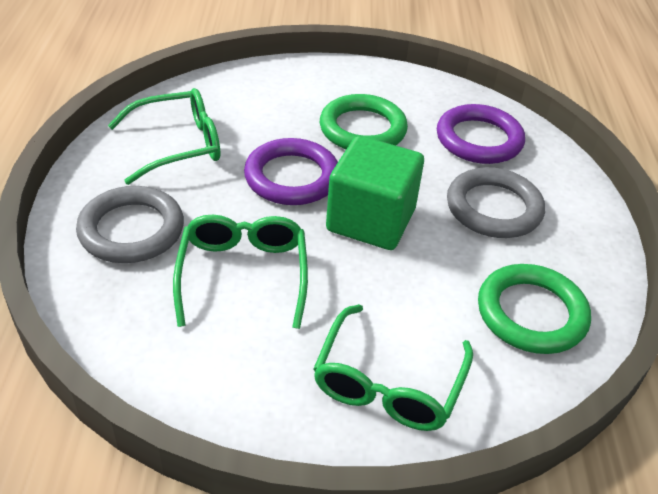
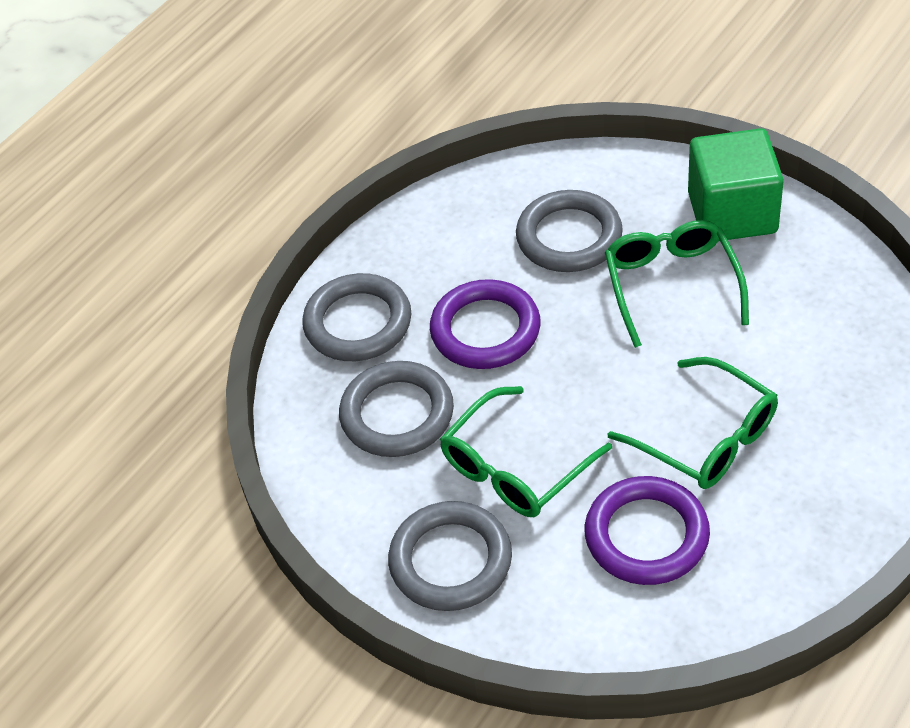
green ring: [320,94,408,149] [478,264,591,354] = 2 -> none = 0
grey ring: [76,186,184,263] [447,167,545,238] = 2 -> [302,273,411,361] [339,361,454,457] [388,501,512,611] [516,190,623,272] = 4

